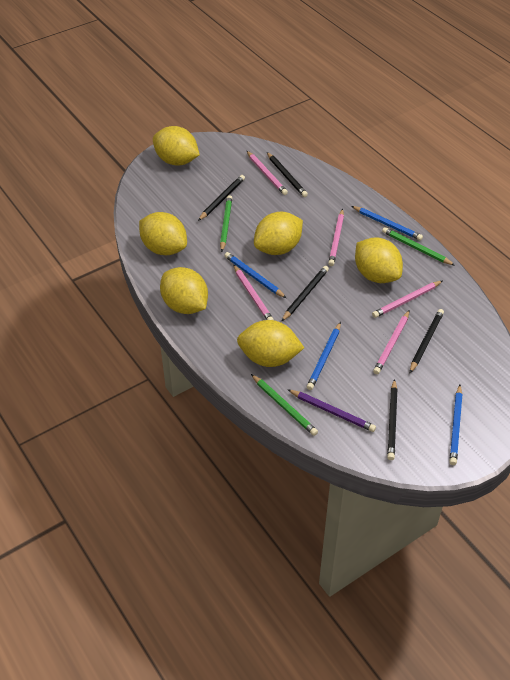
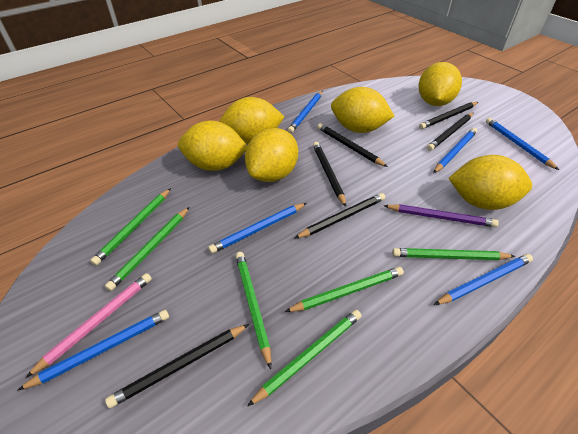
black pencil: [198,175,245,221] [267,152,308,197] [281,266,329,322] [387,379,398,460] [410,309,444,373] = 5 -> [105,324,249,408] [294,193,385,239] [313,142,346,207] [317,123,388,167] [419,102,478,129] [427,113,473,151] = 6
blue pencil: [224,252,286,298] [307,322,341,390] [352,206,423,241] [449,385,462,465] = 4 -> [17,310,169,391] [208,203,307,253] [288,91,322,133] [433,128,477,173] [434,254,533,305] [486,118,559,170] = 6
green pencil: [220,195,232,252] [251,374,318,436] [382,227,455,266] = 3 -> [90,188,171,266] [105,207,189,291] [236,252,271,369] [247,310,361,407] [285,267,404,312] [392,248,515,260] = 6
pink pencil: [233,264,274,320] [247,151,288,195] [328,209,344,266] [372,280,443,318] [373,310,409,374] = 5 -> [25,273,152,378] = 1

